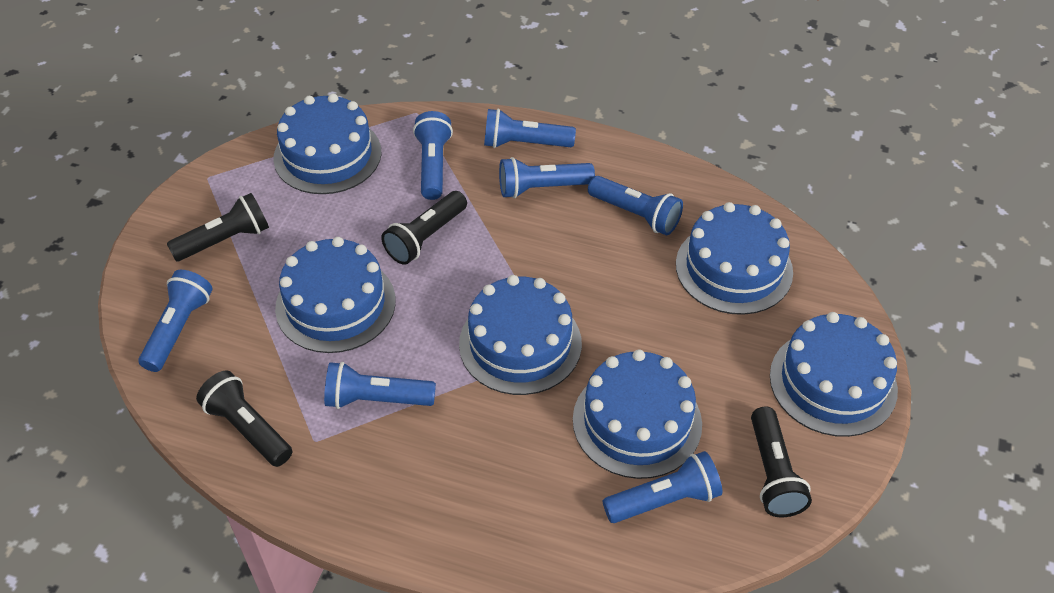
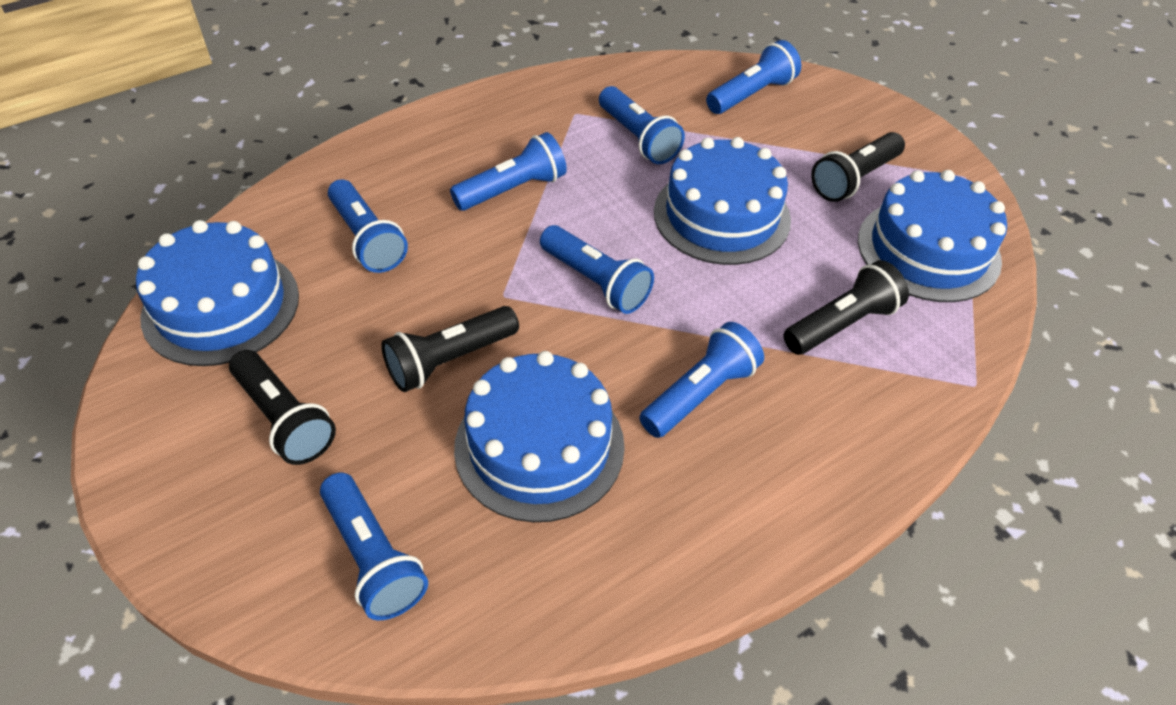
blue cake: [274,94,382,194] [275,237,396,353] [459,275,582,395] [573,349,702,479] [676,202,793,315] [770,312,898,437] = 6 -> [136,220,299,366] [454,351,625,522] [654,137,791,265] [858,170,1007,302] = 4

